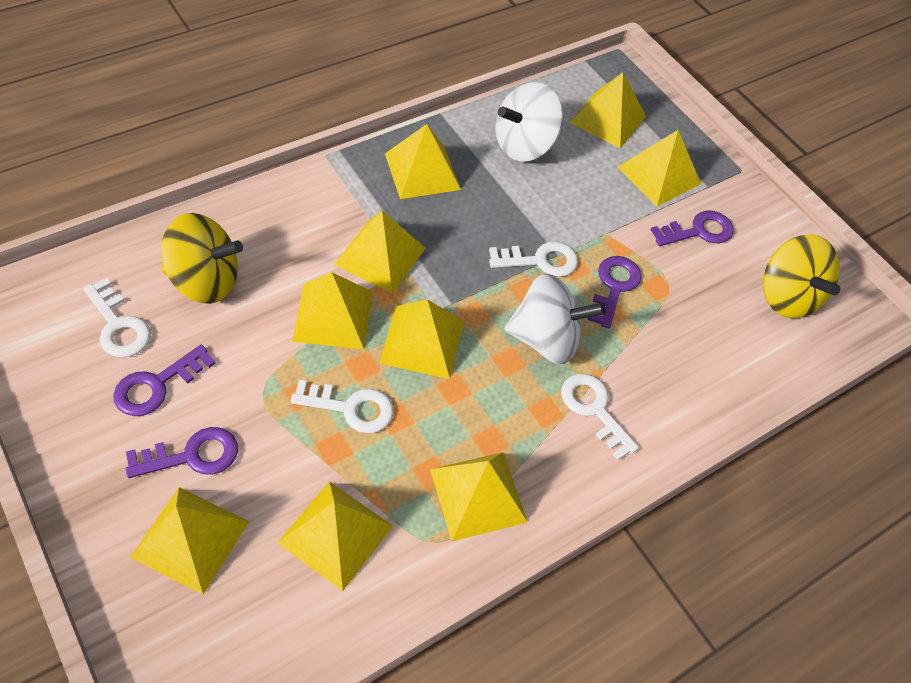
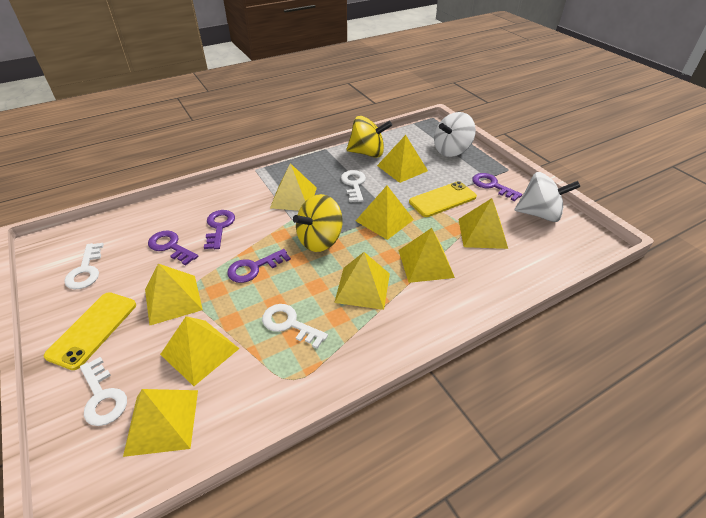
yellow phone: none = 0 -> [44,292,136,370] [409,181,477,217] = 2

